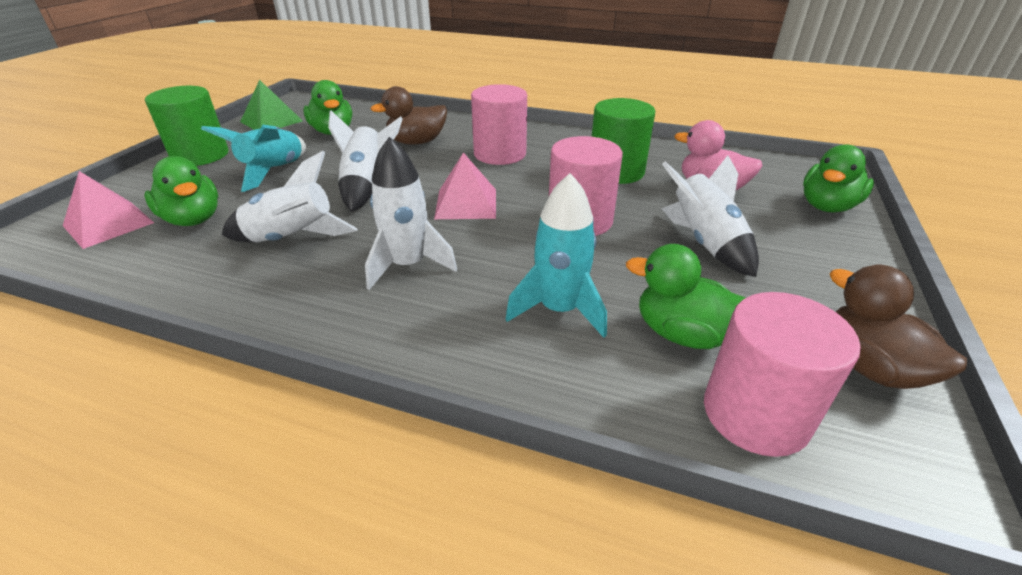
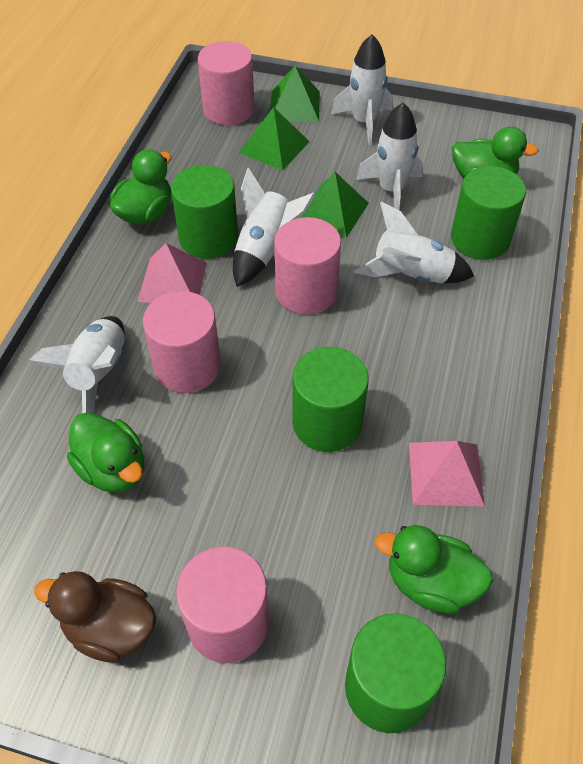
brown duck: [371,86,447,145] [829,265,967,389] = 2 -> [34,571,156,663] = 1
green cylinder: [145,86,228,166] [592,98,655,184] = 2 -> [171,165,238,259] [292,347,369,452] [345,613,446,733] [451,166,526,260] = 4
green pyramid: [240,80,303,130] = 1 -> [239,107,309,171] [270,66,320,122] [299,172,369,238] = 3
pink cylinder: [471,84,527,165] [549,136,623,236] [704,292,861,457] = 3 -> [143,291,221,393] [176,547,269,663] [198,41,255,125] [274,217,341,315] = 4
pink duck: [675,120,763,190] = 1 -> none = 0
turquoise rocket: [201,125,306,192] [506,173,607,338] = 2 -> none = 0
white rocket: [222,151,358,242] [328,110,403,212] [365,137,457,290] [661,155,759,277] = 4 -> [28,316,125,413] [233,168,316,287] [331,34,392,145] [354,201,474,283] [356,102,423,210] = 5

